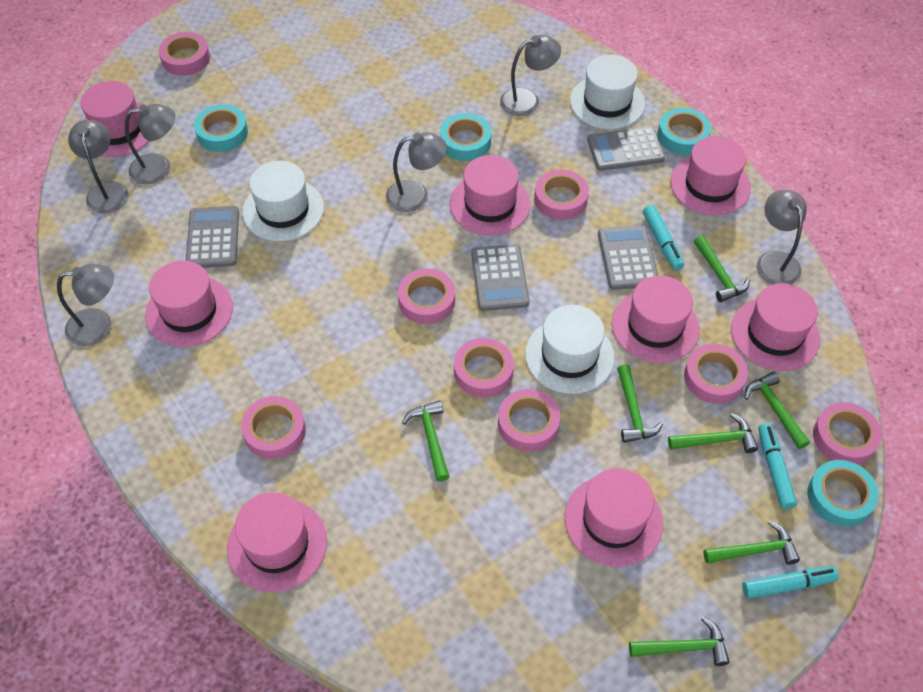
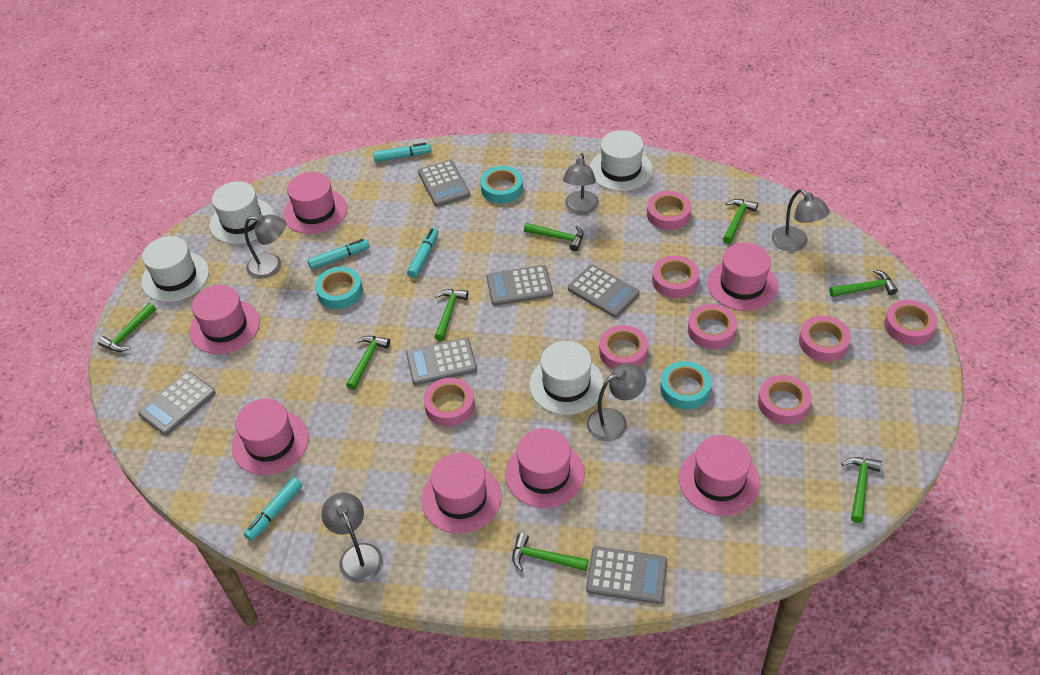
green hammer: [402,400,450,482] [617,365,663,443] [629,616,730,666] [668,413,758,453] [694,236,750,302] [703,521,800,565] [744,372,810,449] = 7 -> [98,303,156,352] [346,336,390,390] [435,289,468,341] [512,533,589,571] [524,223,583,251] [723,199,758,244] [829,269,898,297] [842,457,882,523] = 8
grey calculator: [186,206,239,268] [471,244,530,311] [587,127,665,171] [598,225,658,290] = 4 -> [138,371,216,435] [406,338,477,385] [418,160,470,207] [486,265,553,306] [568,264,640,318] [586,546,667,604] = 6
grey lamp: [57,264,114,346] [68,120,129,213] [125,104,175,184] [386,132,447,212] [500,35,561,116] [757,190,807,284] = 6 -> [244,214,286,279] [321,492,383,583] [563,153,599,214] [587,364,646,441] [772,189,830,251] = 5
pink hat: [81,81,150,157] [145,261,233,347] [227,492,327,592] [450,155,531,236] [565,468,663,567] [612,276,700,363] [670,136,751,215] [731,283,820,371] = 8 -> [190,285,260,354] [232,399,309,475] [283,172,347,234] [421,453,502,534] [505,428,585,508] [679,435,760,516] [707,243,778,311] = 7
turquoise marker: [643,205,684,270] [742,566,839,599] [758,423,797,509] = 3 -> [244,477,303,541] [308,239,370,270] [373,143,431,162] [407,228,439,278] = 4
turquoise tape: [194,104,248,152] [440,113,491,161] [657,108,711,155] [807,460,879,527] = 4 -> [315,267,363,309] [480,166,523,204] [660,361,712,410] = 3
white hat: [242,161,324,241] [525,305,615,394] [570,55,645,129] = 3 -> [141,236,209,302] [209,181,274,244] [529,341,604,415] [590,130,653,191] = 4

